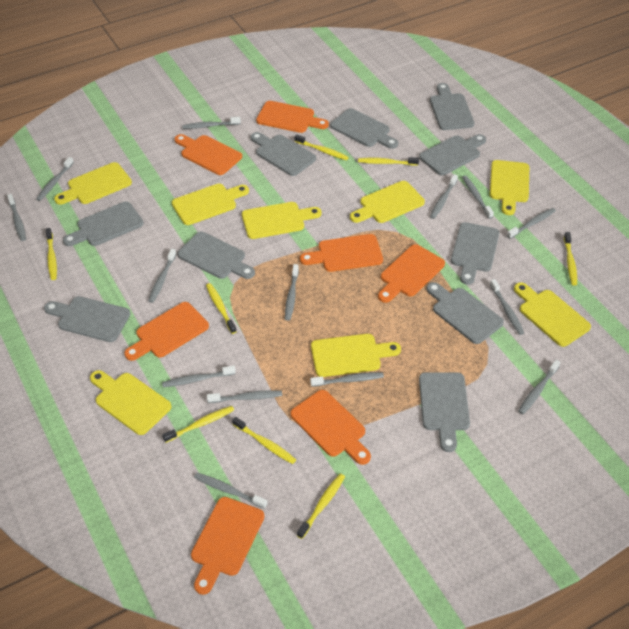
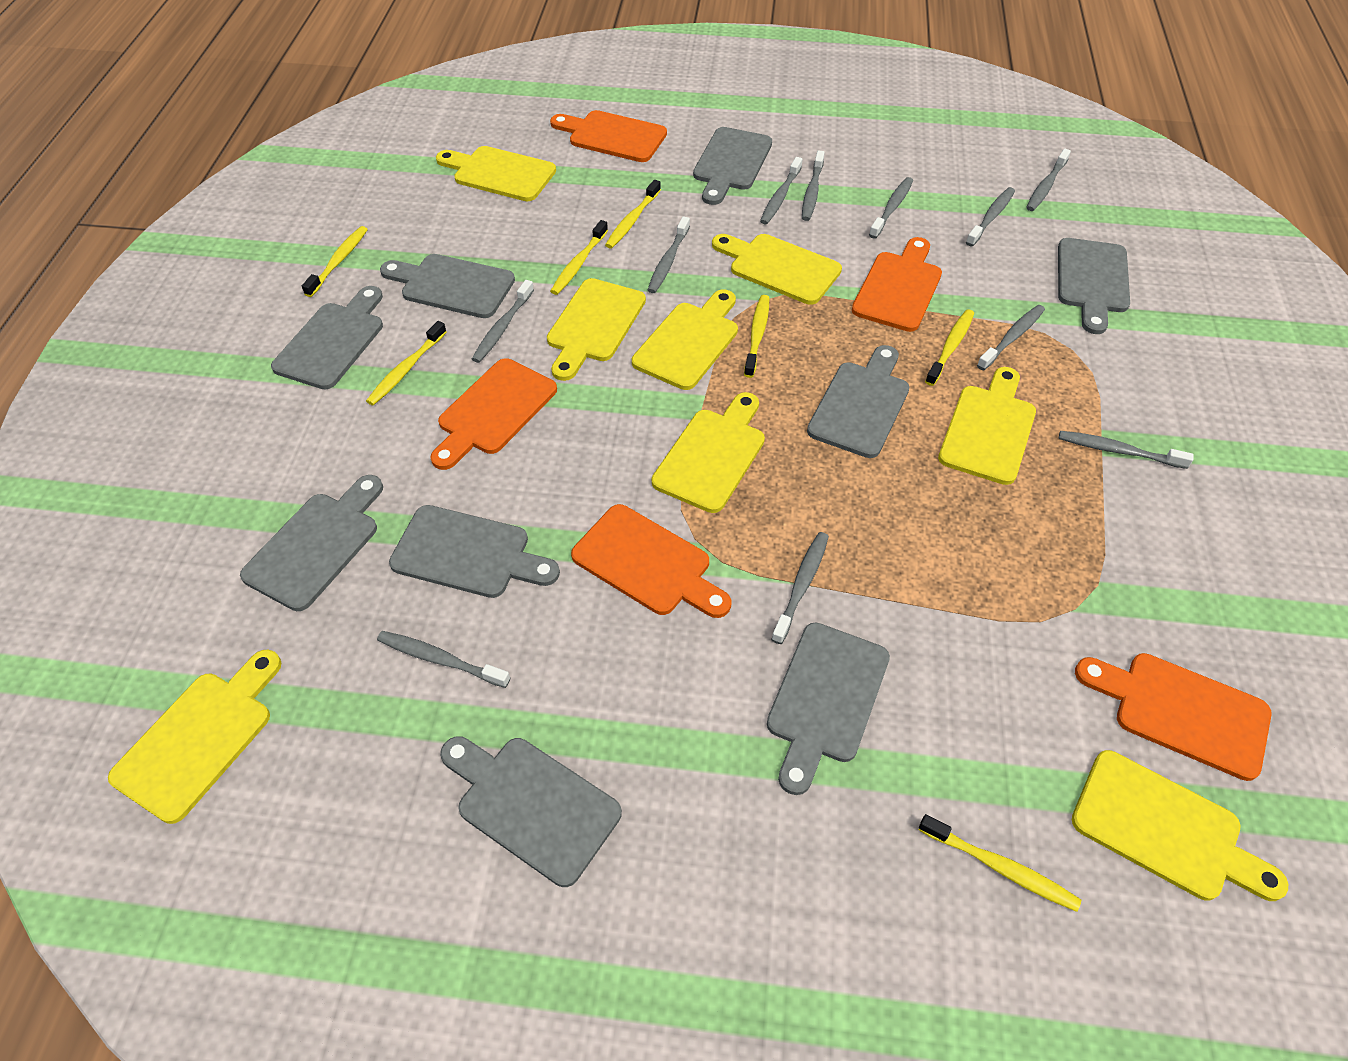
grey cutting board: [44,296,130,342] [63,201,144,246] [177,232,255,279] [250,132,316,176] [330,108,398,149] [419,134,486,176] [419,372,470,452] [426,282,504,344] [430,83,474,130] [451,222,500,285] = 10 -> [240,475,383,611] [271,286,383,389] [380,254,515,318] [389,505,560,598] [440,736,622,887] [693,127,772,205] [767,622,890,795] [807,345,909,458] [1058,238,1130,334] = 9
grey toothbrush: [7,194,26,241] [36,157,74,201] [148,249,176,303] [162,365,236,387] [182,117,241,129] [194,473,268,509] [207,390,282,403] [285,264,299,321] [310,372,384,387] [430,174,458,219] [462,175,494,219] [490,279,524,335] [507,208,556,239] [518,360,560,414] = 14 -> [377,631,510,688] [472,280,534,363] [648,216,690,293] [760,157,803,224] [771,532,829,644] [802,150,825,221] [869,177,913,239] [966,187,1015,246] [977,305,1045,370] [1026,148,1071,211] [1059,431,1194,469] = 11
orange cutting board: [124,302,209,361] [174,134,242,175] [191,497,264,595] [256,101,329,133] [290,390,371,465] [300,234,383,272] [378,244,445,303] = 7 -> [430,358,557,470] [550,110,667,162] [571,504,731,618] [852,237,942,332] [1075,653,1272,781] = 5
yellow toothbrush: [46,228,57,280] [162,406,234,443] [206,283,237,334] [232,417,296,464] [294,134,349,160] [297,474,345,539] [358,157,419,166] [564,232,577,286] = 8 -> [302,226,368,297] [366,321,447,405] [550,220,608,295] [605,180,661,249] [744,295,769,378] [918,814,1081,912] [925,309,974,386] = 7

